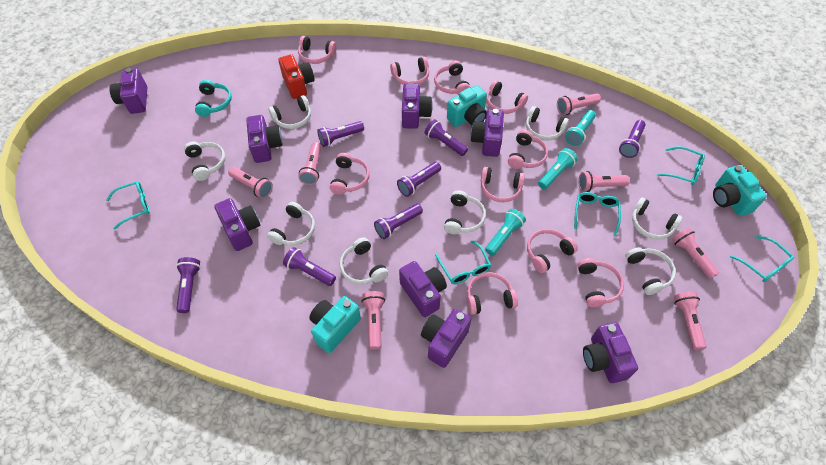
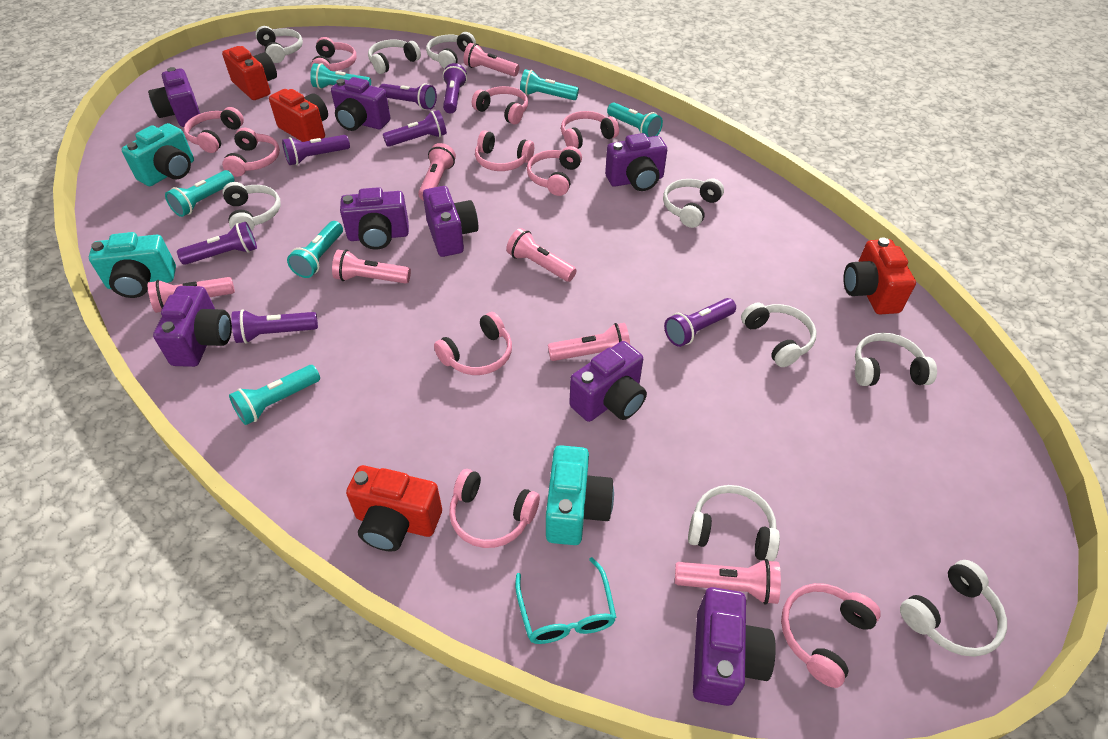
red camera: [278,54,315,99] = 1 -> [222,46,277,100] [269,89,328,142] [346,465,442,552] [843,237,916,314] = 4
turquoise flashlight: [485,209,526,256] [538,148,578,189] [565,110,596,146] = 3 -> [165,170,235,217] [229,365,320,425] [287,221,343,278] [310,63,371,89] [520,69,579,100] [607,103,663,137] = 6
turquoise glasses: [106,181,150,230] [435,240,491,284] [574,192,621,236] [657,146,705,185] [730,236,794,282] = 5 -> [515,557,616,644] = 1
turquoise headphones: [195,80,232,117] = 1 -> none = 0
white headphones: [184,142,225,181] [267,202,315,245] [269,95,311,129] [340,237,388,284] [444,190,486,234] [526,106,569,141] [625,247,676,295] [632,197,683,240] = 8 -> [223,182,281,231] [255,26,303,63] [368,40,421,74] [426,32,476,69] [663,178,724,228] [688,485,780,561] [741,303,816,367] [855,333,937,386] [900,560,1007,657] = 9

